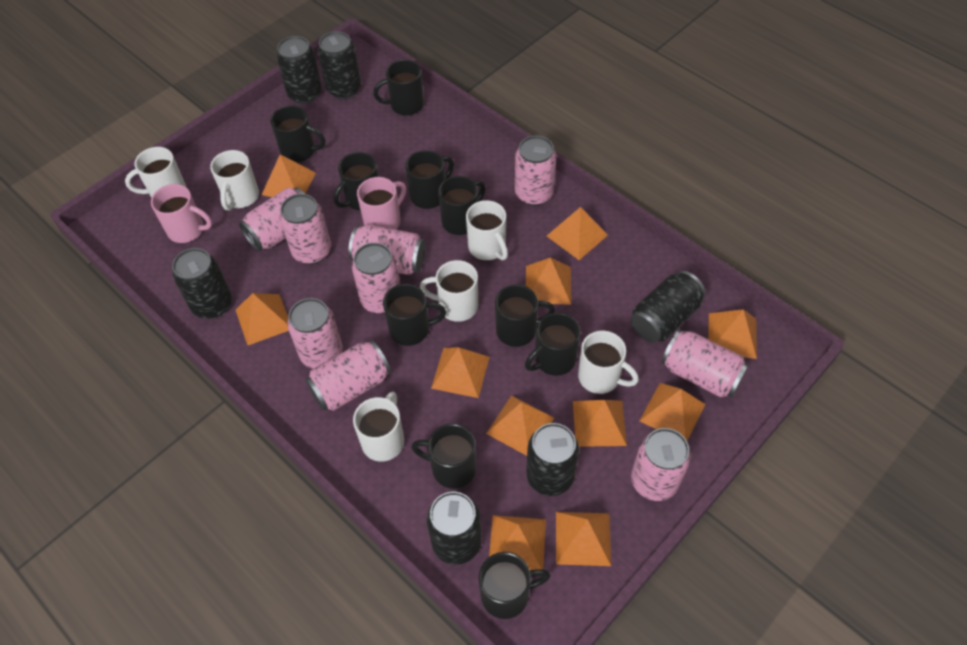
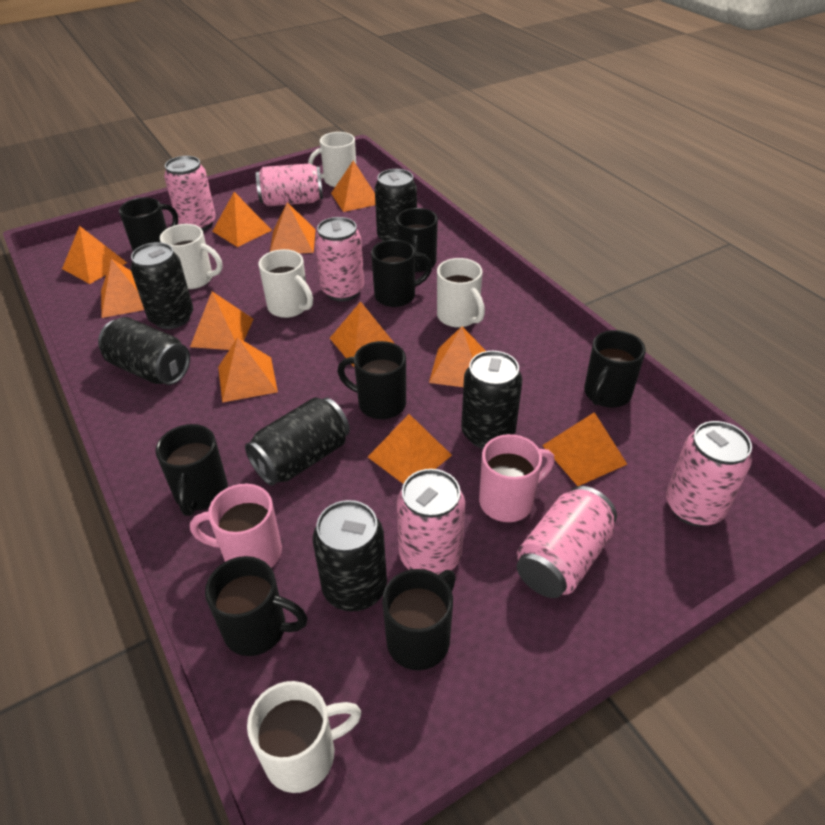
black mug: [270,105,325,162] [334,152,379,211] [373,60,424,116] [383,284,446,346] [405,150,454,209] [411,424,476,489] [438,176,486,235] [479,552,551,619] [495,285,555,347] [525,313,581,376] = 10 -> [119,197,178,251] [155,424,228,516] [205,556,308,656] [337,341,406,419] [371,240,432,307] [382,569,456,670] [396,208,438,272] [584,330,646,407] = 8
pink can: [239,187,305,252] [280,194,331,264] [287,298,343,369] [305,340,391,411] [348,224,426,275] [352,243,400,314] [515,136,557,206] [631,428,691,501] [661,329,749,398] = 9 -> [164,156,216,231] [256,164,323,206] [315,217,364,301] [397,469,465,575] [516,486,617,598] [666,421,752,526] = 6
white mug: [125,147,186,198] [210,150,259,211] [353,392,404,462] [420,260,478,322] [466,200,508,260] [578,331,639,394] = 6 -> [160,224,222,289] [247,681,362,793] [258,249,313,318] [308,132,356,187] [437,258,485,327] = 5

